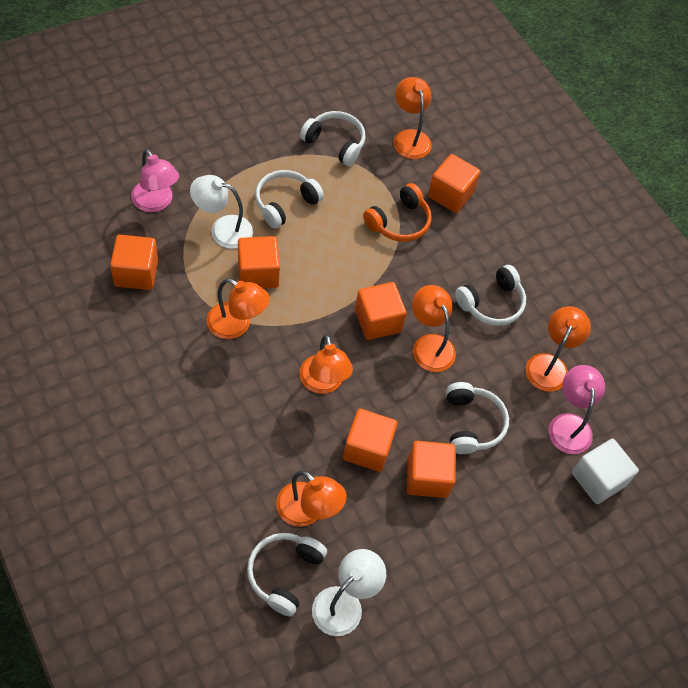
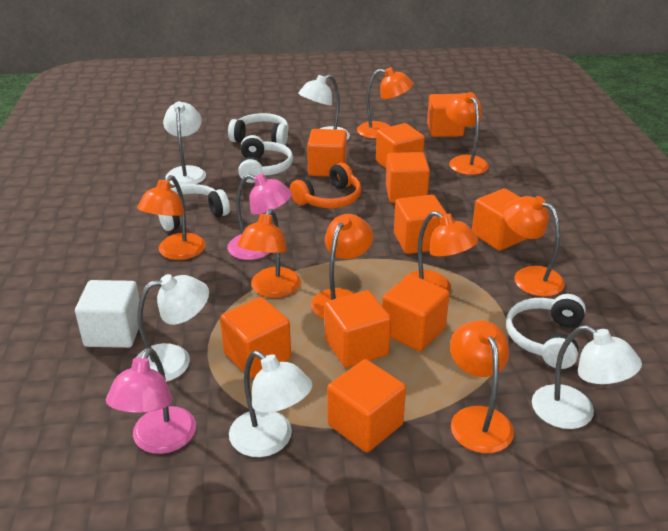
orange cube: [110,235,158,290] [238,236,280,289] [343,409,398,472] [355,282,407,340] [407,441,456,498] [428,154,481,213] = 6 -> [220,297,291,378] [307,129,347,177] [325,290,391,368] [327,359,406,452] [376,123,425,169] [382,274,449,351] [386,152,430,203] [394,195,447,254] [427,94,465,137] [472,188,527,251] = 10
orange lamp: [207,278,269,339] [276,471,347,527] [299,334,353,394] [393,77,432,159] [412,285,456,372] [526,306,591,392] = 6 -> [137,175,206,260] [237,209,301,298] [311,214,373,319] [357,67,413,139] [403,211,479,292] [446,92,489,175] [450,320,514,453] [503,196,565,297] = 8
white headphones: [247,533,327,617] [255,170,324,229] [300,111,366,166] [446,382,509,454] [455,265,526,326] = 5 -> [158,184,230,231] [228,113,289,145] [238,135,293,183] [506,294,586,369] = 4
white lamp: [190,175,253,249] [312,549,386,636] = 2 -> [136,274,209,382] [163,101,206,186] [229,351,312,457] [298,74,350,140] [532,325,642,429] = 5

